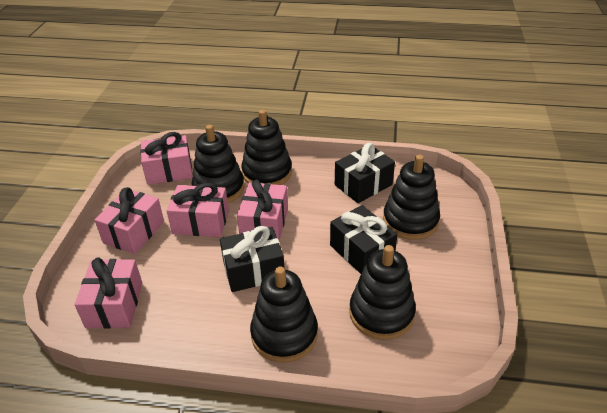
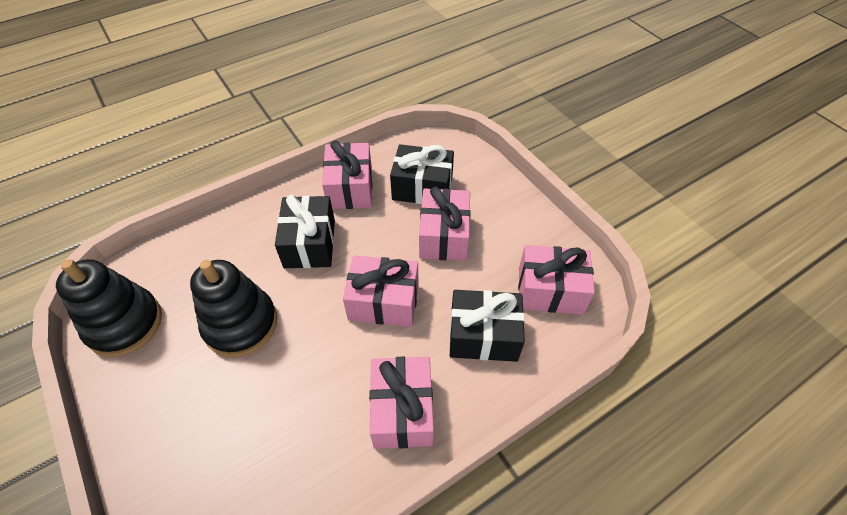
black stacking toy: [192,125,244,203] [241,110,292,185] [250,266,318,363] [349,245,416,340] [383,155,440,240] = 5 -> [56,259,162,357] [190,260,277,357] = 2

